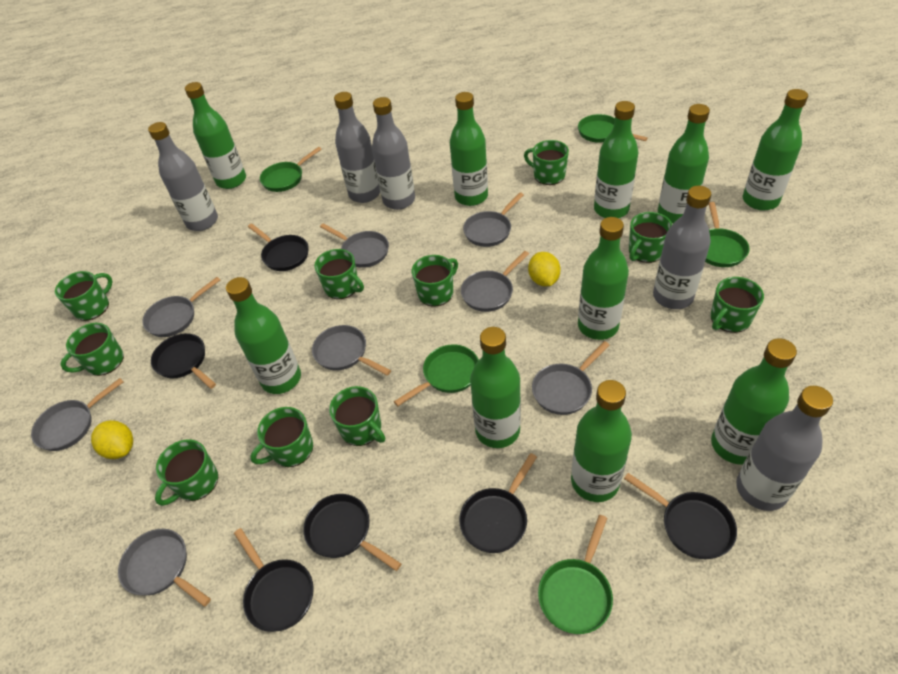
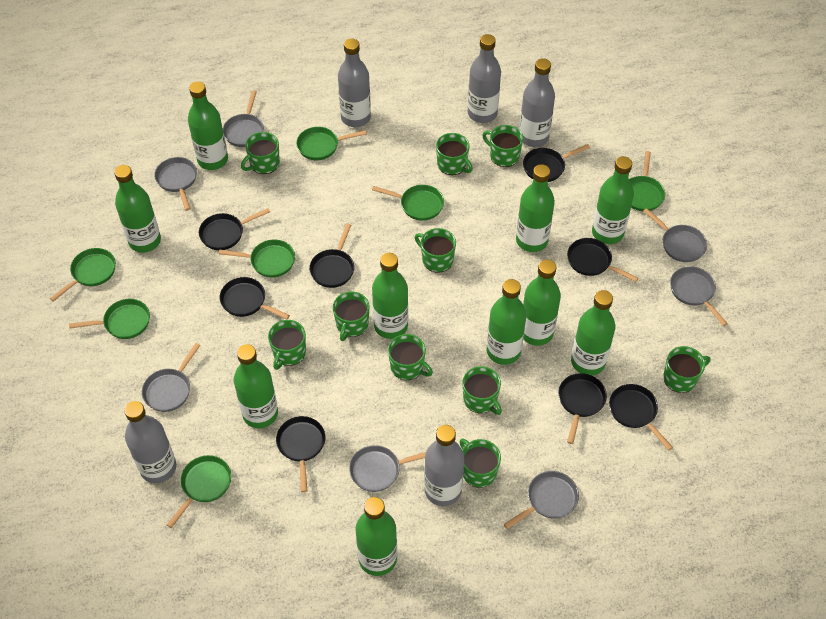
black pan: [151,333,216,389] [234,528,314,632] [248,223,309,271] [303,494,401,571] [459,453,537,553] [624,473,737,559] = 6 -> [199,208,270,250] [220,277,290,319] [276,416,325,492] [309,224,354,288] [523,144,590,182] [558,373,607,444] [567,238,638,282] [609,384,673,451] = 8
green pan: [260,147,322,192] [394,345,479,406] [538,515,613,634] [578,114,648,143] [705,202,750,267] = 5 -> [50,248,116,302] [69,299,150,339] [167,455,231,528] [219,240,295,278] [296,127,367,160] [372,185,444,221] [629,151,665,211] = 7
grey pan: [31,378,124,451] [118,529,211,607] [142,277,220,337] [312,325,391,376] [320,223,389,268] [461,251,529,312] [463,192,524,247] [532,341,610,415] = 8 -> [142,343,201,412] [154,157,197,211] [223,91,264,147] [349,445,426,492] [504,471,579,529] [643,208,707,262] [670,266,728,326] = 7
yellow lemon: [91,420,133,459] [528,252,561,286] = 2 -> none = 0

